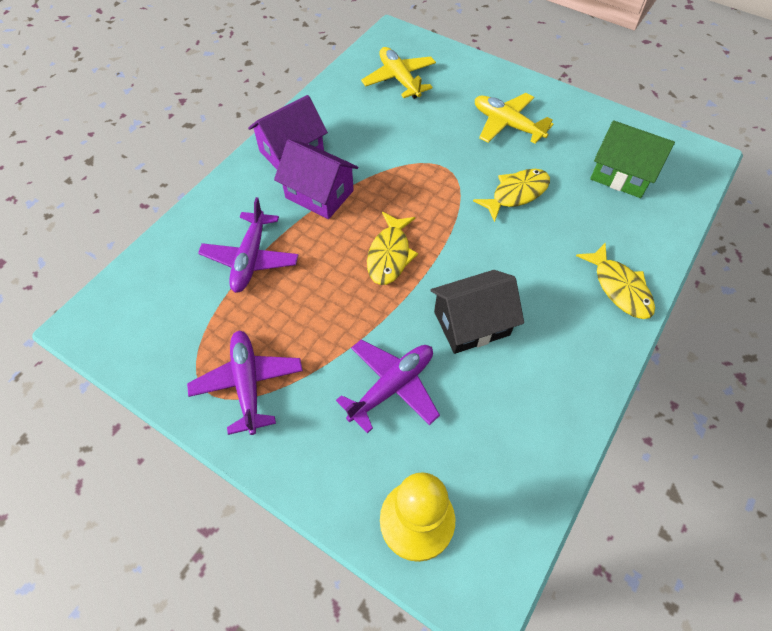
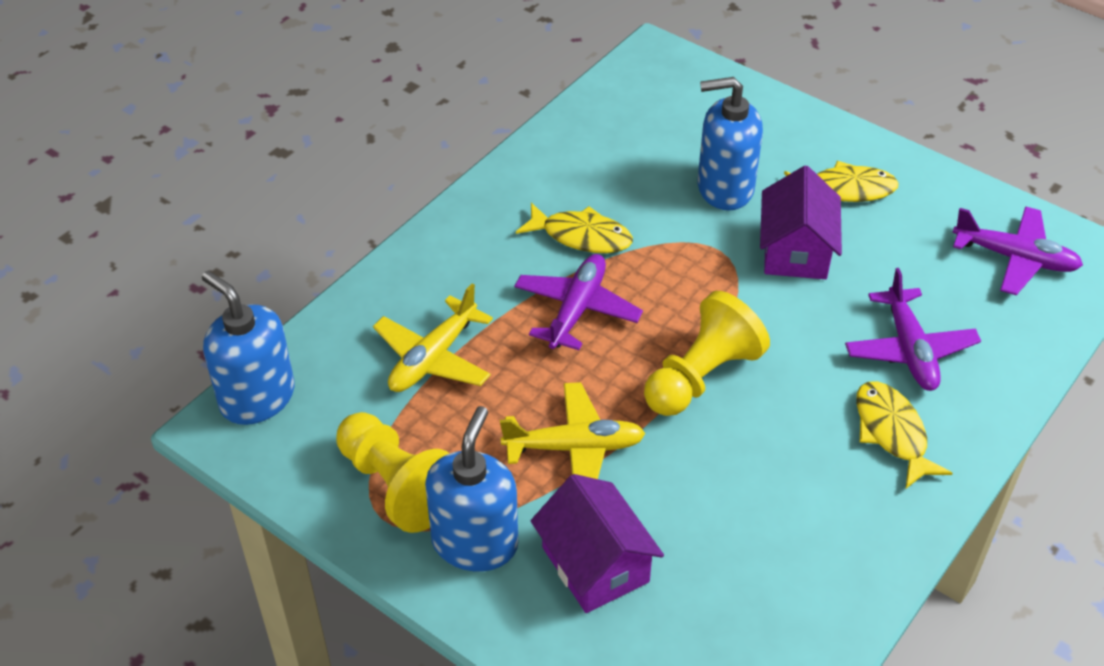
black house: [430,270,524,354] = 1 -> none = 0
blue soap dispenser: none = 0 -> [202,271,295,425] [425,406,518,571] [698,77,763,210] = 3
green house: [590,120,675,198] = 1 -> none = 0
yellow pawn: [380,472,455,562] = 1 -> [336,412,450,533] [644,291,770,416] = 2

